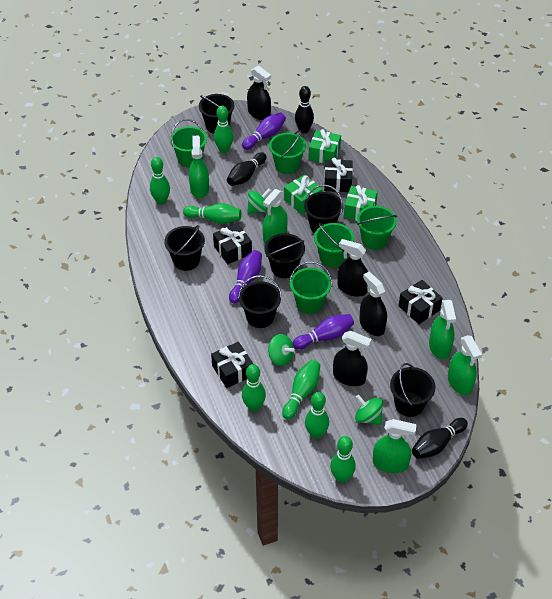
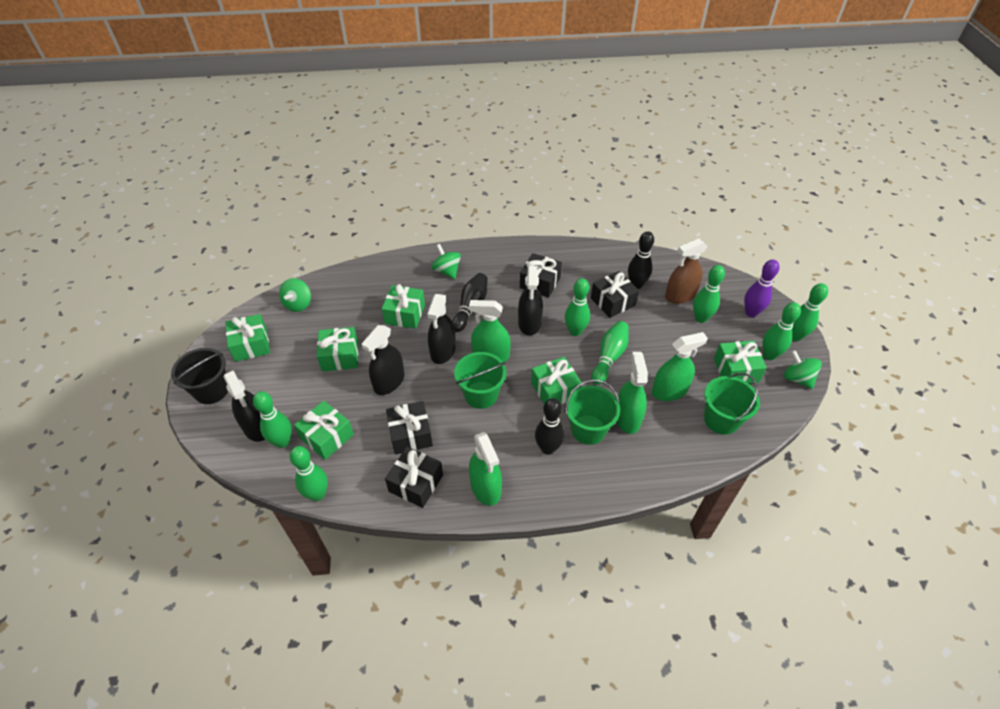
black bucket: [164,225,205,271] [199,94,235,134] [238,275,282,328] [265,233,305,278] [304,185,343,233] [390,363,436,417] = 6 -> [171,348,228,404] = 1
brown spray bottle: none = 0 -> [665,238,707,304] = 1
green bucket: [170,119,207,168] [269,130,306,174] [289,261,332,314] [314,223,354,268] [357,206,397,250] = 5 -> [454,352,506,409] [565,379,620,445] [704,373,760,435] = 3
green gift: [284,175,323,214] [308,129,341,163] [344,185,378,221] = 3 -> [226,314,270,362] [294,401,354,460] [317,327,358,372] [382,284,425,329] [531,357,582,404] [714,341,767,384] = 6
green spray bottle: [189,136,209,198] [263,189,288,244] [373,419,417,473] [429,300,456,359] [448,335,482,395] = 5 -> [469,300,511,362] [469,432,502,506] [617,352,648,434] [652,332,708,401] = 4
purple bowling pin: [229,250,262,304] [242,112,286,150] [293,314,354,349] = 3 -> [744,260,779,317] = 1

